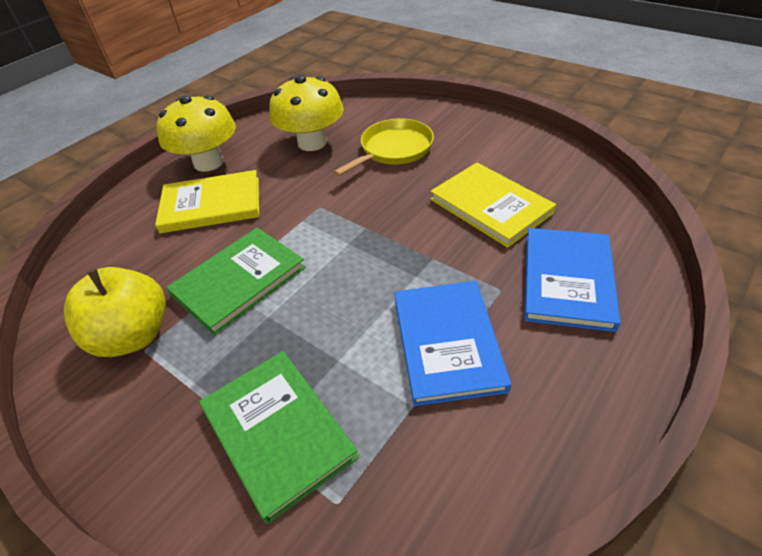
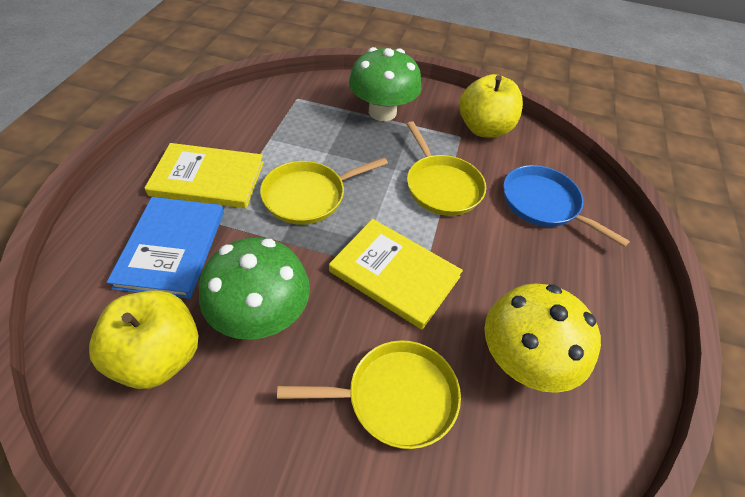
blue book: [394,281,511,406] [524,228,621,332] = 2 -> [107,197,224,299] = 1
blue pan: none = 0 -> [503,165,630,247] = 1
green book: [166,228,306,335] [199,351,359,524] = 2 -> none = 0
green mushroom: none = 0 -> [199,238,310,340] [349,47,422,121] = 2
yellow apple: [64,267,166,357] = 1 -> [89,291,198,389] [459,74,523,138] = 2
yellow mushroom: [156,95,236,172] [269,75,344,151] = 2 -> [485,283,601,393] = 1
yellow pan: [334,119,434,176] = 1 -> [260,157,388,225] [277,340,461,449] [407,121,486,216] = 3

